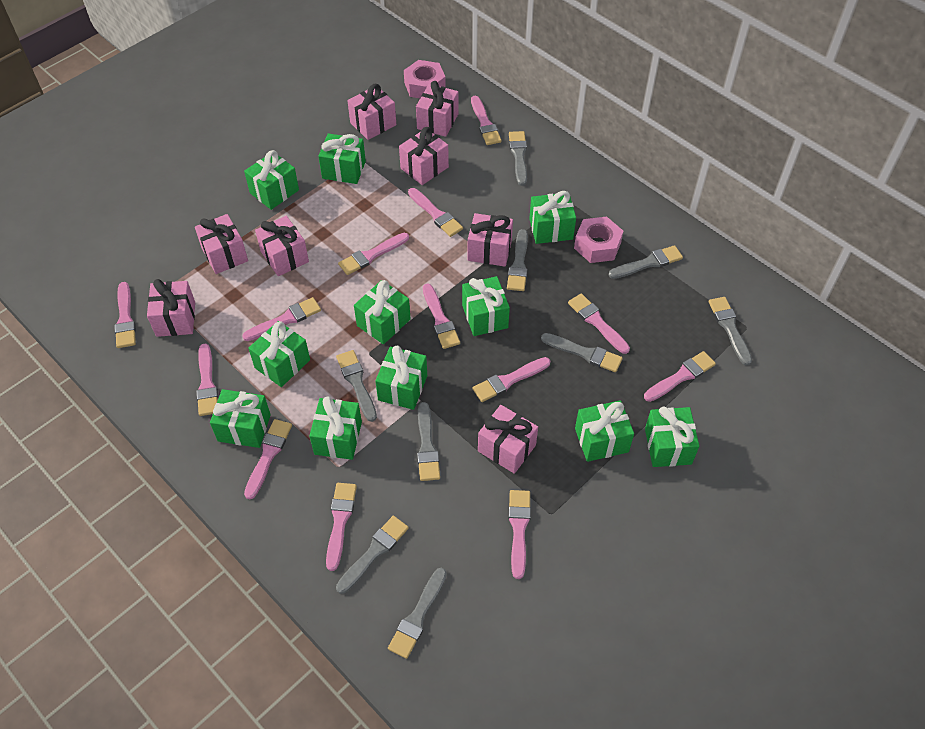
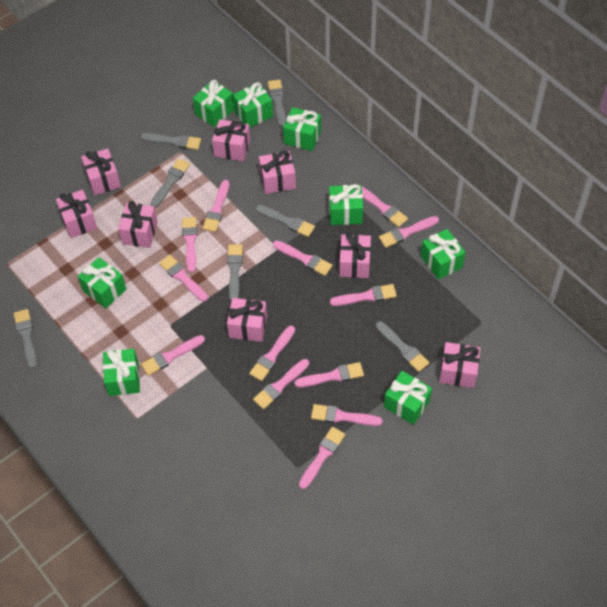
green gift: [210,389,271,448] [244,150,299,210] [248,321,310,387] [309,396,362,460] [318,133,366,184] [354,280,411,344] [375,346,427,410] [462,276,510,336] [529,191,576,244] [575,400,634,462] [645,406,699,467] = 11 -> [78,257,126,309] [103,349,140,396] [193,80,234,127] [233,82,273,128] [283,107,321,151] [329,184,363,225] [384,371,432,425] [421,229,465,280] = 8
grey brush: [336,350,377,422] [336,516,409,594] [388,568,447,659] [417,402,440,481] [507,229,528,291] [509,131,527,186] [541,333,623,372] [609,245,683,279] [708,297,752,366] = 9 -> [14,309,37,369] [141,133,201,150] [151,158,190,208] [227,244,243,301] [256,205,315,237] [268,80,286,127] [376,321,430,372] = 7
pink nut: [404,60,446,98] [574,217,623,263] = 2 -> none = 0

